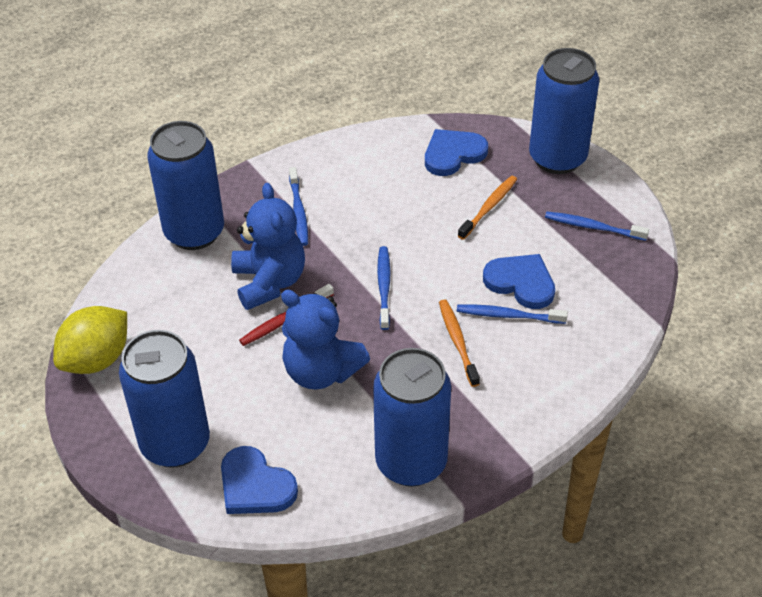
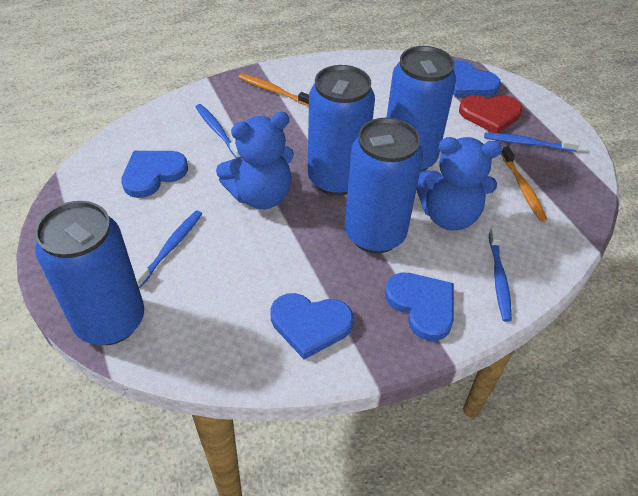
blue heart: [221,446,298,514] [425,129,488,176] [483,254,555,309] = 3 -> [121,151,188,198] [271,293,354,359] [385,273,454,341] [453,60,501,97] = 4
red heart: none = 0 -> [459,95,522,133] = 1
red toothbrush: [239,284,334,346] = 1 -> none = 0
yellow lemon: [53,306,127,374] = 1 -> none = 0

